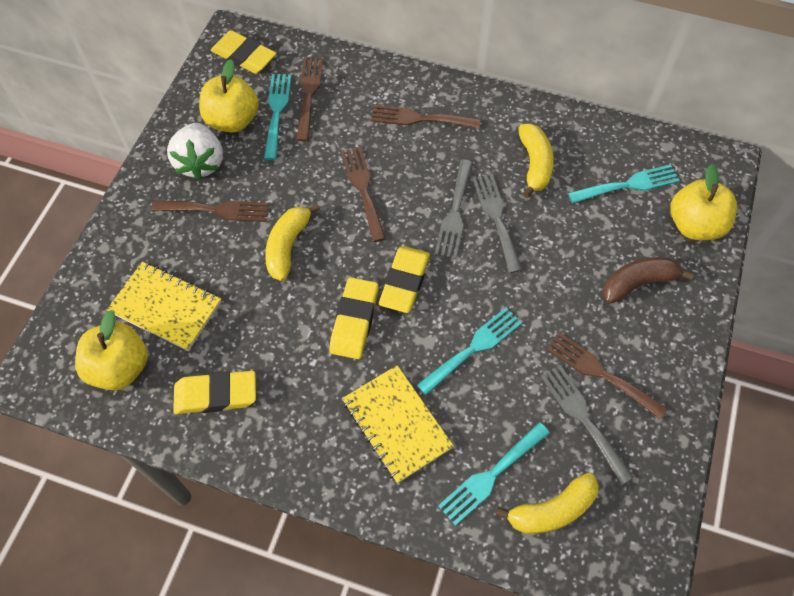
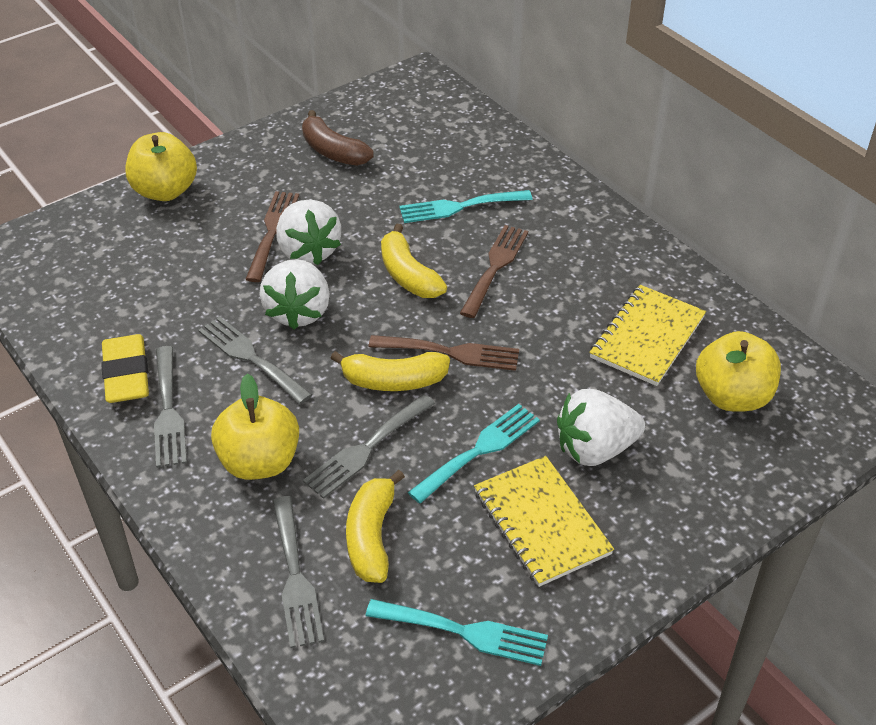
brown fork: [151,200,269,222] [297,57,323,142] [341,147,386,242] [371,105,481,128] [547,332,668,420] = 5 -> [245,191,299,282] [369,335,519,371] [460,225,528,318] = 3
grey fork: [434,160,473,259] [472,174,522,273] [541,365,634,485] = 3 -> [154,346,187,468] [198,316,312,404] [272,496,324,648] [303,394,435,499] = 4
turquoise fork: [264,74,291,160] [417,307,522,395] [438,422,550,526] [568,164,680,203] = 4 -> [366,599,548,666] [399,190,533,223] [408,404,540,504] = 3
white strawberry: [167,123,223,180] = 1 -> [259,259,330,330] [276,200,341,265] [557,389,645,466] = 3
yellow eraser: [173,371,256,414] [211,30,277,74] [329,277,378,359] [379,246,430,313] = 4 -> [101,334,149,403] = 1

